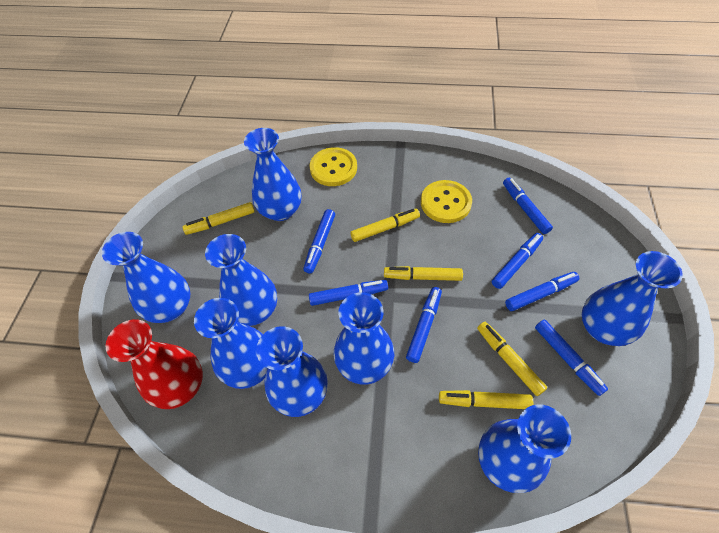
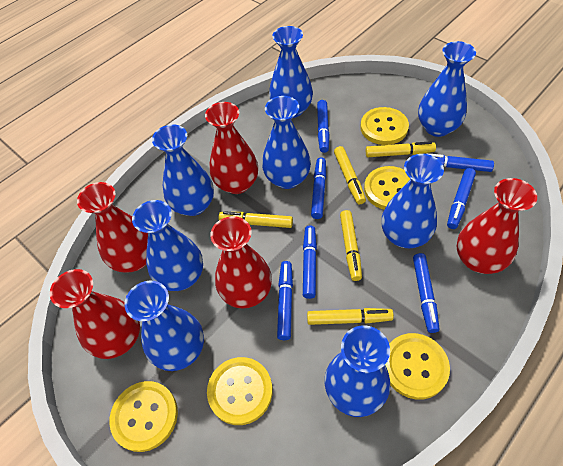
red vase: [106,319,203,409] = 1 -> [50,269,140,359] [77,182,148,273] [205,102,258,194] [210,216,272,309] [456,178,537,274] = 5
yellow button: [309,147,357,186] [421,180,472,223] = 2 -> [109,381,178,452] [207,357,273,425] [360,107,409,145] [364,166,410,210] [385,333,450,400] = 5

